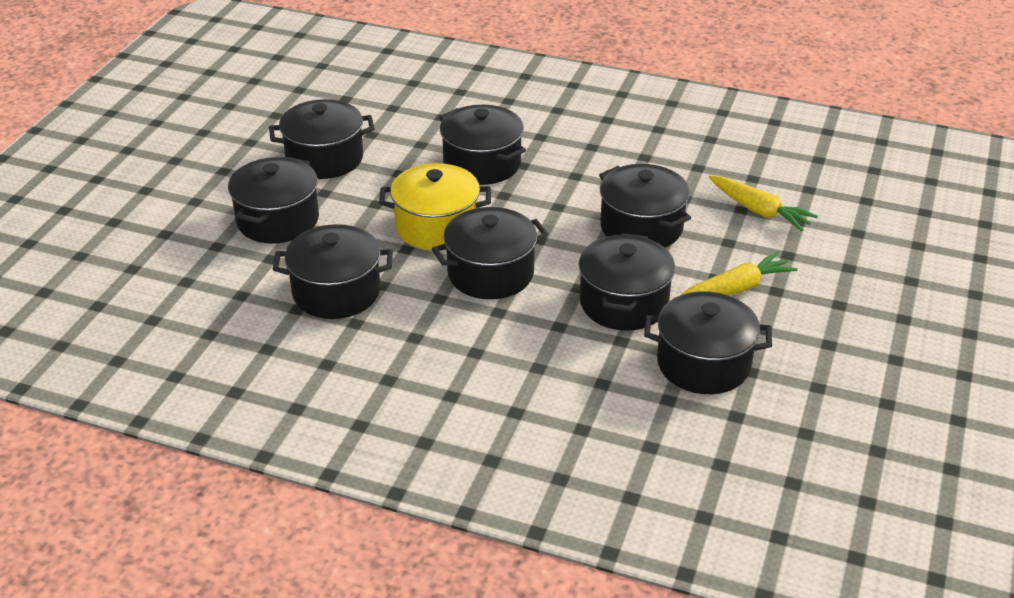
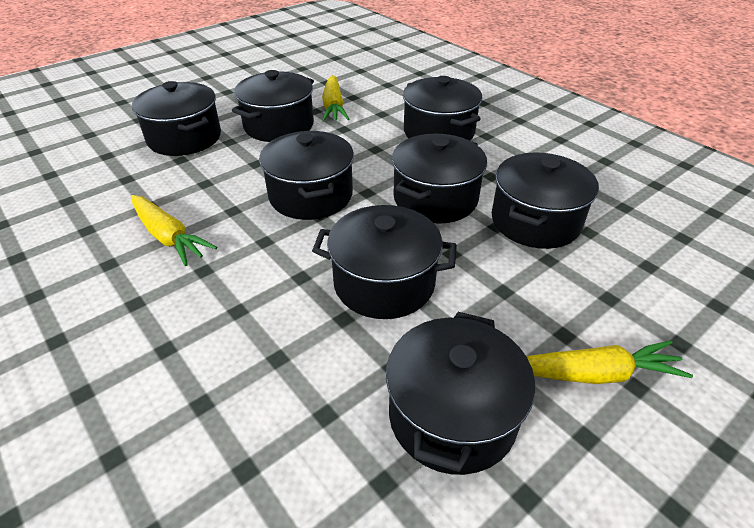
yellow carrot: [683,252,798,295] [709,175,818,231] = 2 -> [131,195,217,266] [322,75,349,121] [526,340,693,384] = 3
yellow pot: [379,163,491,250] = 1 -> none = 0

